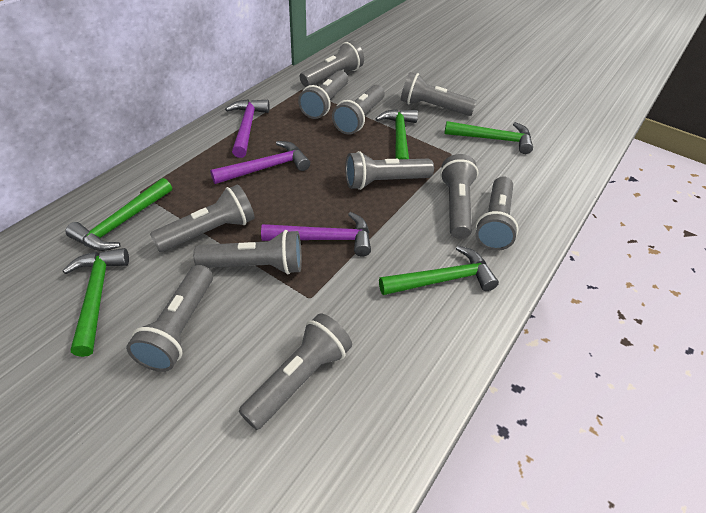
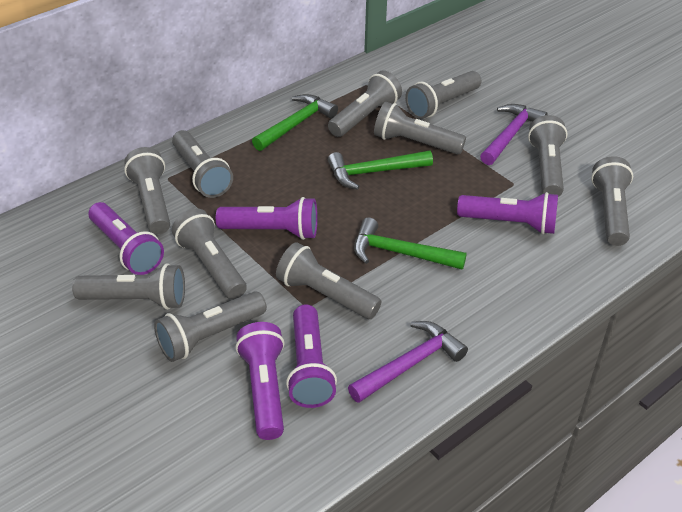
green hammer: [62,248,129,357] [65,178,172,251] [375,109,418,159] [379,246,499,295] [444,121,533,154] = 5 -> [252,94,338,151] [328,151,433,190] [354,217,467,270] = 3
purple flashlight: none = 0 -> [88,202,164,275] [216,197,318,240] [235,322,285,440] [286,305,337,408] [457,192,558,234] = 5
purple hammer: [210,141,310,184] [225,99,269,158] [261,212,371,257] = 3 -> [348,321,468,403] [480,104,548,165] = 2

